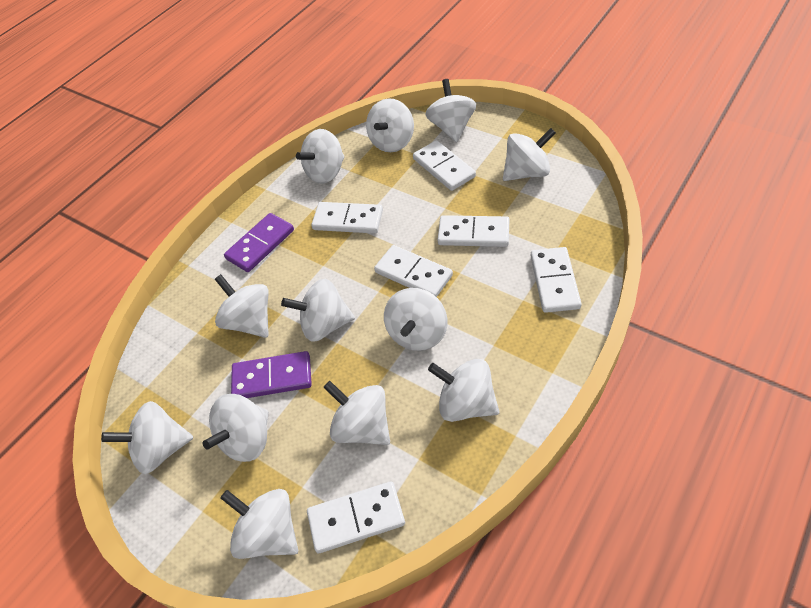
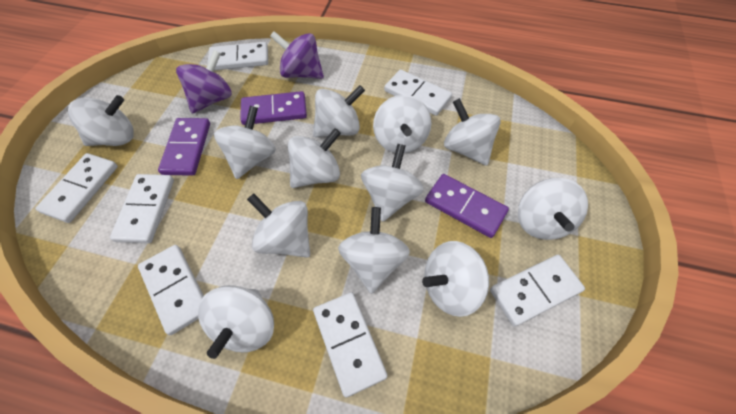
purple domino: [224,213,294,272] [231,351,312,398] = 2 -> [158,118,210,175] [240,91,307,125] [425,174,509,238] = 3
purple spinning top: none = 0 -> [176,50,232,113] [270,31,324,79] = 2
white domino: [307,481,405,553] [311,202,383,234] [374,245,453,297] [413,140,476,191] [438,215,510,247] [531,247,582,313] = 6 -> [35,153,118,223] [110,174,174,243] [138,245,204,335] [208,42,268,70] [313,292,388,398] [384,70,452,116] [490,255,585,327] = 7

